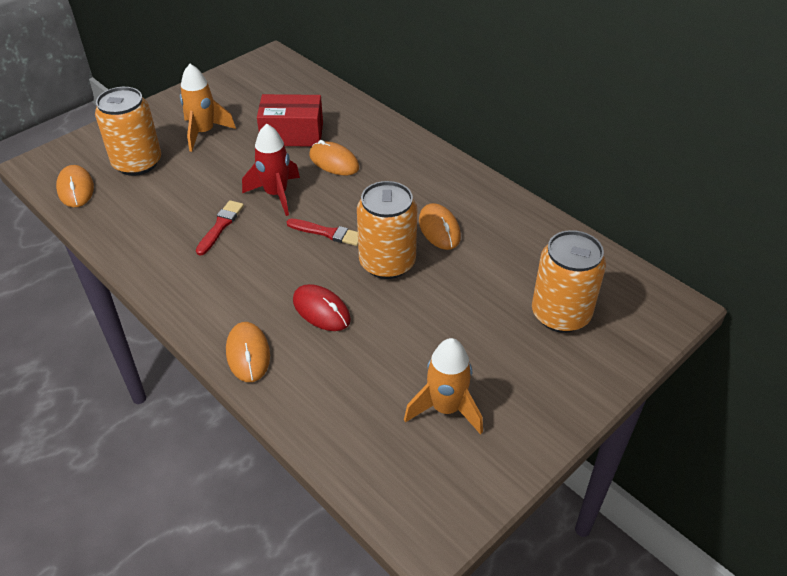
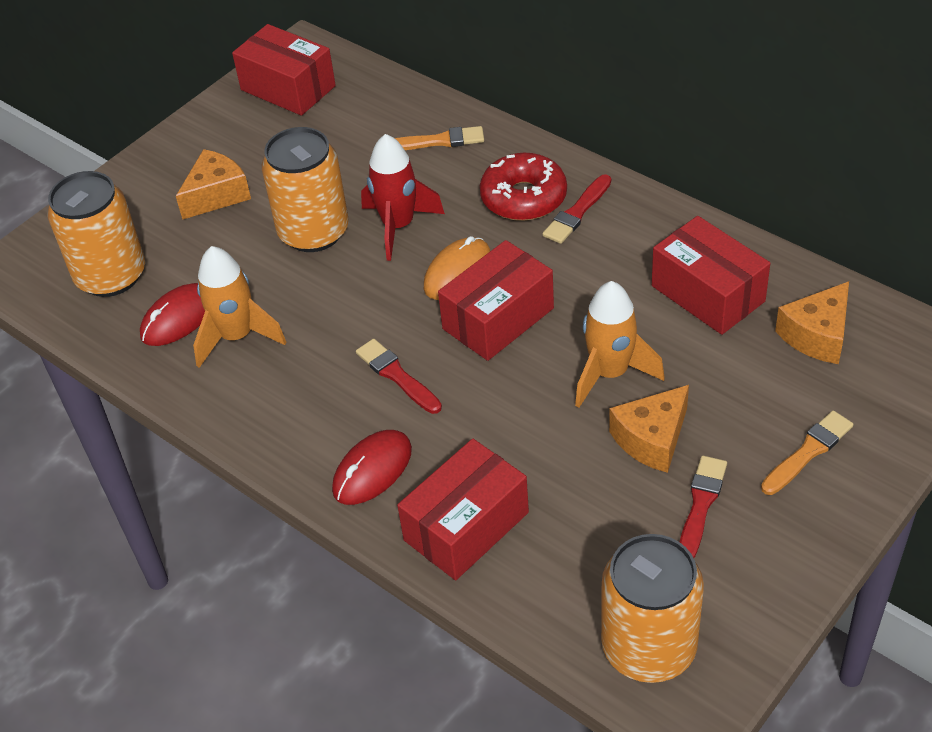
orange brush: none = 0 -> [395,126,484,150] [761,410,854,495] = 2
orange cheese: none = 0 -> [176,149,251,220] [609,385,689,473] [775,281,849,364] = 3
orange mouse: [56,165,94,207] [226,322,270,382] [309,140,359,175] [419,203,461,250] = 4 -> [424,236,490,300] = 1
red box: [257,94,323,146] = 1 -> [232,24,336,116] [397,439,529,580] [438,240,554,361] [652,216,770,335] = 4
red brush: [196,200,244,256] [287,219,358,246] = 2 -> [356,339,442,414] [542,174,611,244] [680,456,727,558] = 3
red donut: none = 0 -> [480,153,567,221] = 1
red mouse: [293,284,351,331] = 1 -> [140,283,205,346] [332,430,412,505] = 2

